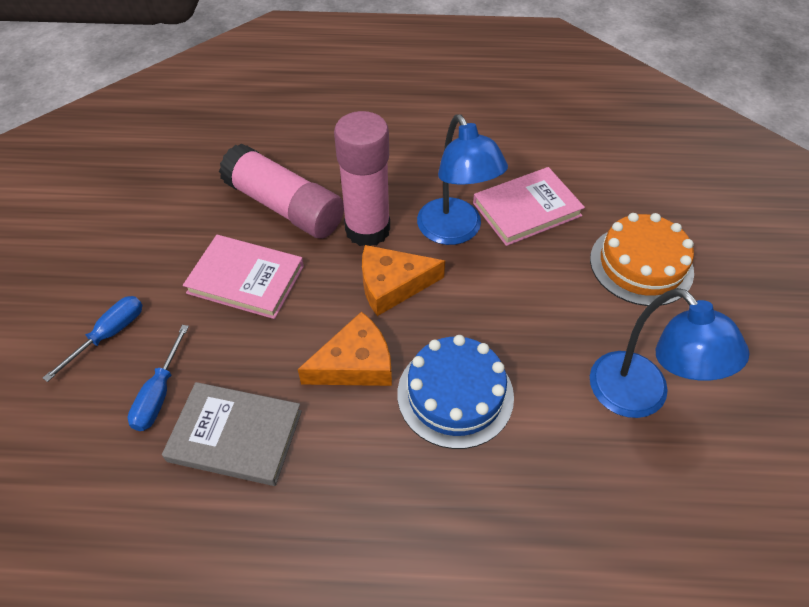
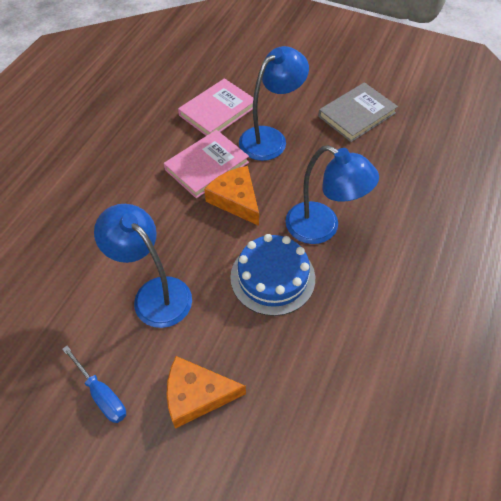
blue lamp: [417,114,508,245] [590,288,749,418] = 2 -> [94,204,192,328] [239,46,309,161] [286,145,379,244] = 3
blue screwdriver: [43,296,143,382] [128,325,189,431] = 2 -> [62,346,126,423] = 1
orange cake: [590,213,694,306] = 1 -> none = 0
pink glue stick: [219,143,344,239] [334,111,390,246] = 2 -> none = 0

